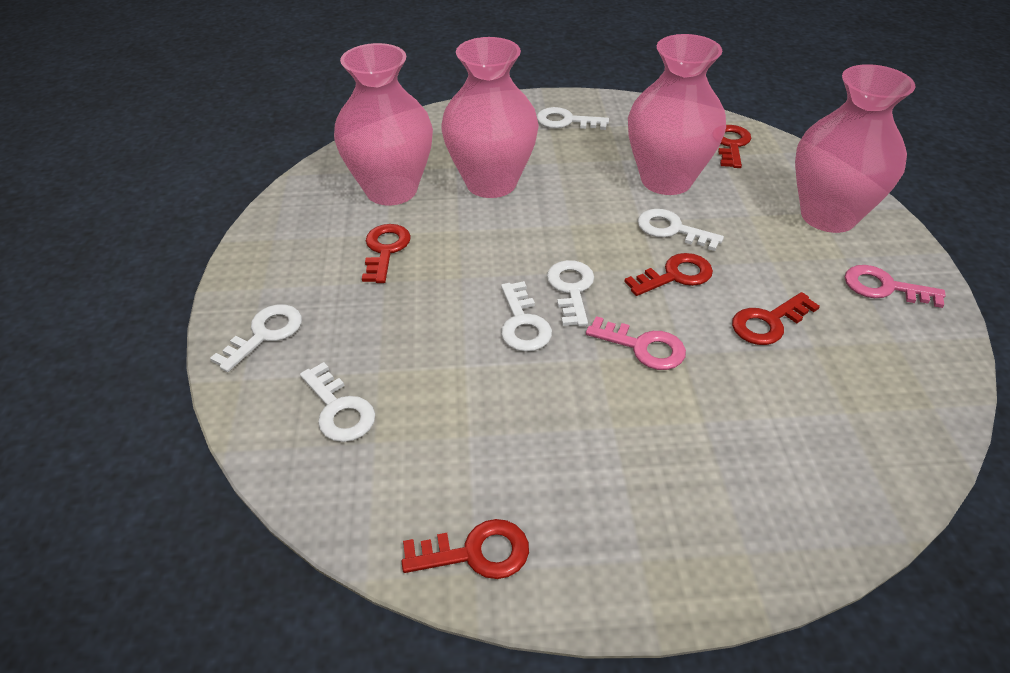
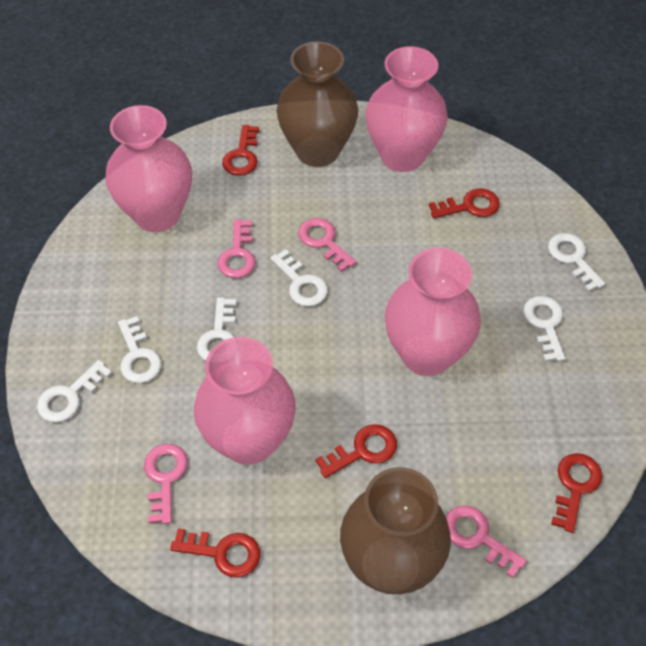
brown vase: none = 0 -> [277,41,358,167] [340,467,451,594] = 2
pink key: [586,316,686,370] [845,265,946,308] = 2 -> [144,444,188,524] [217,219,255,278] [298,218,356,272] [446,506,527,578] = 4

